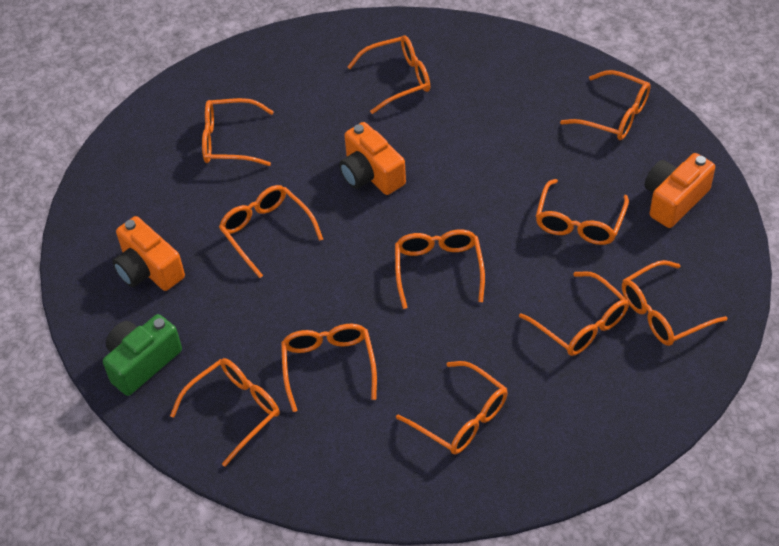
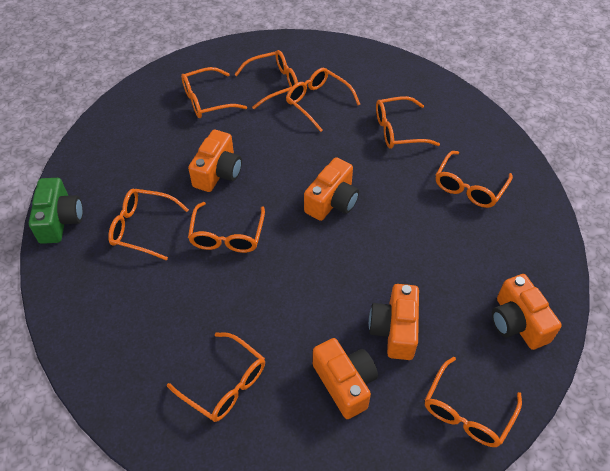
orange camera: [113,216,185,291] [339,122,406,195] [645,153,715,228] = 3 -> [188,130,242,192] [304,157,359,221] [313,338,378,419] [369,284,419,360] [492,274,562,350] = 5
orange glasses: [170,358,279,467] [202,98,274,166] [219,185,323,278] [281,324,377,412] [347,36,430,114] [395,230,485,309] [396,361,508,454] [519,271,629,356] [536,179,629,245] [560,70,651,140] [622,260,727,346] = 11 -> [108,189,189,261] [167,332,265,422] [181,67,247,118] [188,202,265,253] [234,50,298,109] [286,68,360,132] [376,96,440,149] [425,357,522,447] [436,151,513,208] = 9

